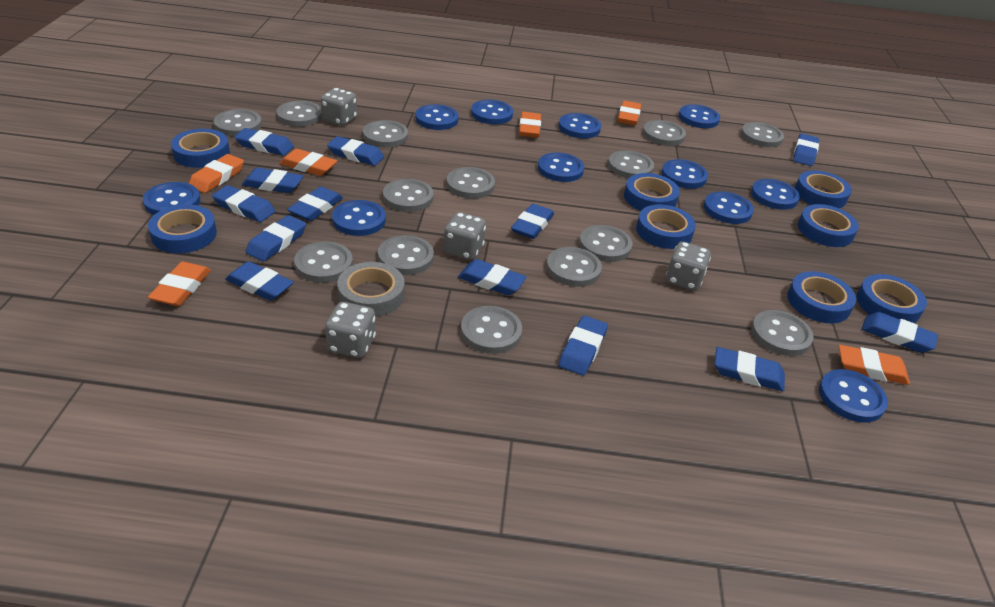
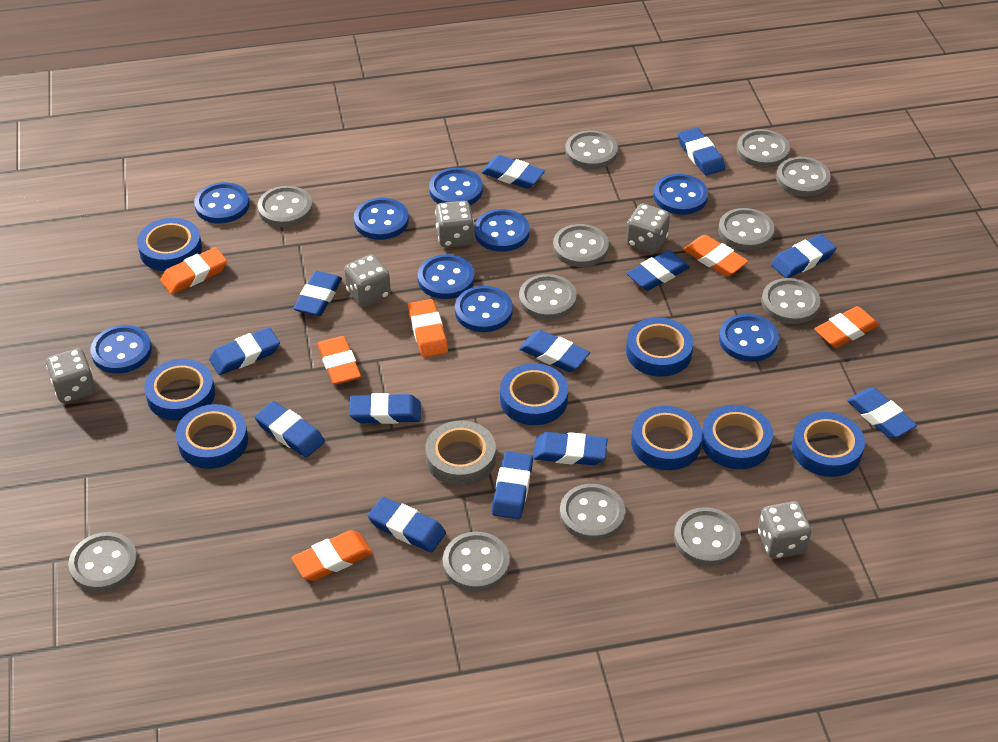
blue button: [143,182,200,215] [332,200,386,236] [415,104,459,130] [471,100,513,124] [538,152,584,182] [559,113,601,139] [661,159,708,189] [679,104,720,128] [704,192,754,224] [751,179,800,210] [819,369,888,422] = 11 -> [90,325,152,374] [194,182,250,223] [354,198,409,240] [418,254,474,299] [429,168,483,205] [455,286,513,332] [475,209,530,252] [654,174,708,215] [719,314,779,362] = 9
grey button: [214,109,262,136] [277,101,322,127] [294,241,353,283] [363,120,408,148] [378,235,434,275] [383,179,433,212] [446,167,495,199] [461,306,522,354] [546,247,602,287] [579,225,633,262] [608,150,654,178] [643,120,686,146] [741,122,784,147] [751,310,814,356] = 14 -> [68,532,138,592] [258,186,313,227] [443,532,510,592] [519,274,577,320] [553,224,609,267] [560,484,625,541] [565,130,618,169] [674,507,741,566] [718,208,775,250] [737,129,790,168] [761,278,821,324] [776,157,831,197] = 12
grey dice: [321,88,357,126] [325,302,376,358] [444,212,486,260] [666,242,711,291] = 4 -> [46,348,96,403] [344,255,391,307] [435,201,474,247] [626,204,670,253] [758,501,812,559] = 5

